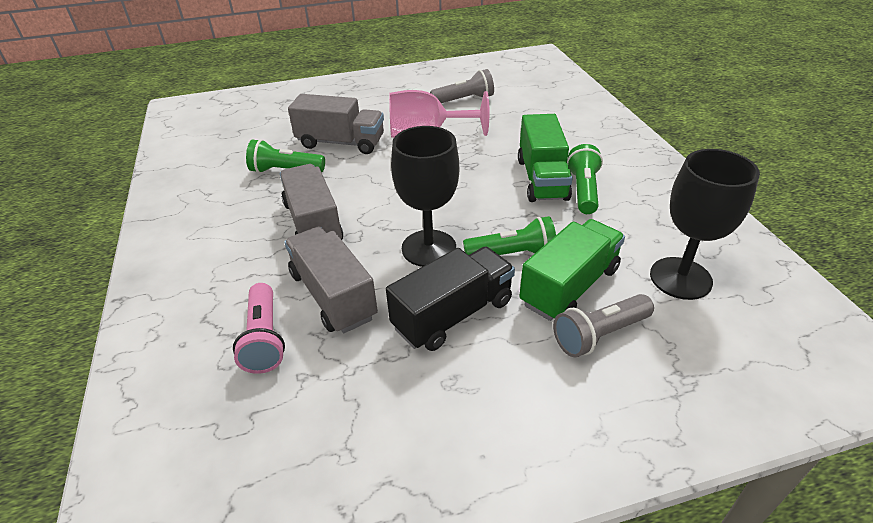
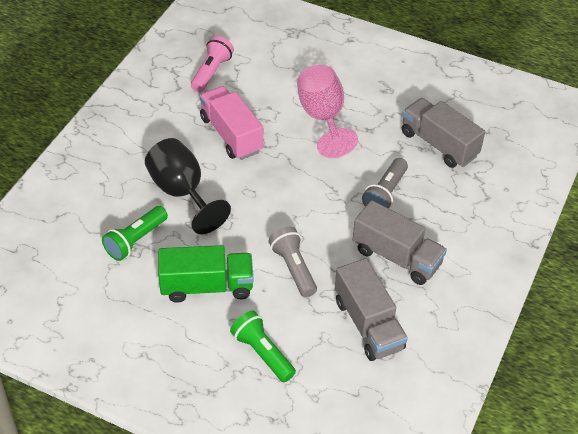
black goblet: [391,126,459,267] [650,149,760,300] = 2 -> [145,138,231,234] = 1
black truck: [386,246,515,351] = 1 -> none = 0
green flashlight: [246,139,325,173] [463,216,556,255] [567,144,603,214] = 3 -> [102,206,168,261] [230,311,296,382] = 2
green truck: [518,114,573,202] [519,219,625,321] = 2 -> [158,245,253,303] = 1
pink truck: none = 0 -> [200,86,263,160] = 1

